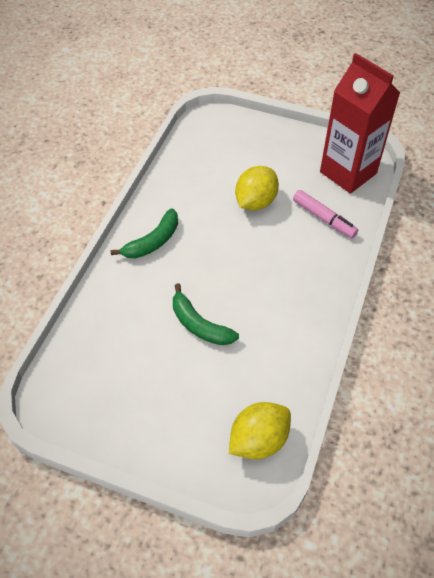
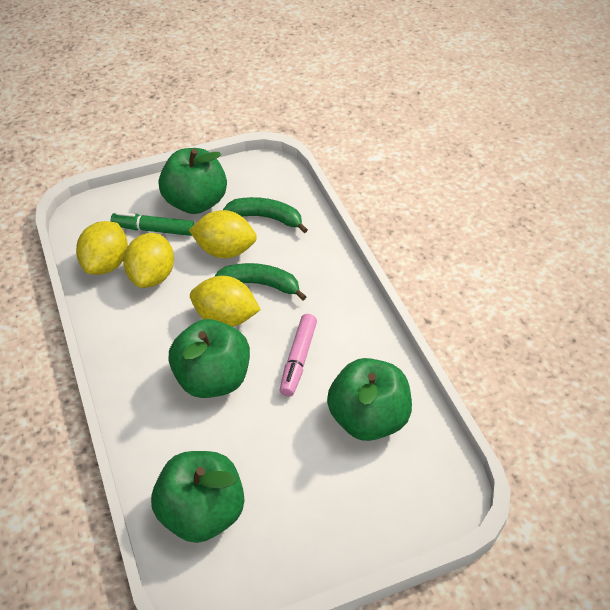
green apple: none = 0 -> [151,451,244,543] [159,148,227,214] [168,319,250,398] [327,358,412,441] = 4
green marker: none = 0 -> [111,212,194,236] = 1
red carton: [320,53,400,194] = 1 -> none = 0
yellow lemon: [229,402,291,459] [235,166,279,210] = 2 -> [76,221,128,275] [123,233,174,288] [189,210,257,258] [190,276,261,327] = 4

